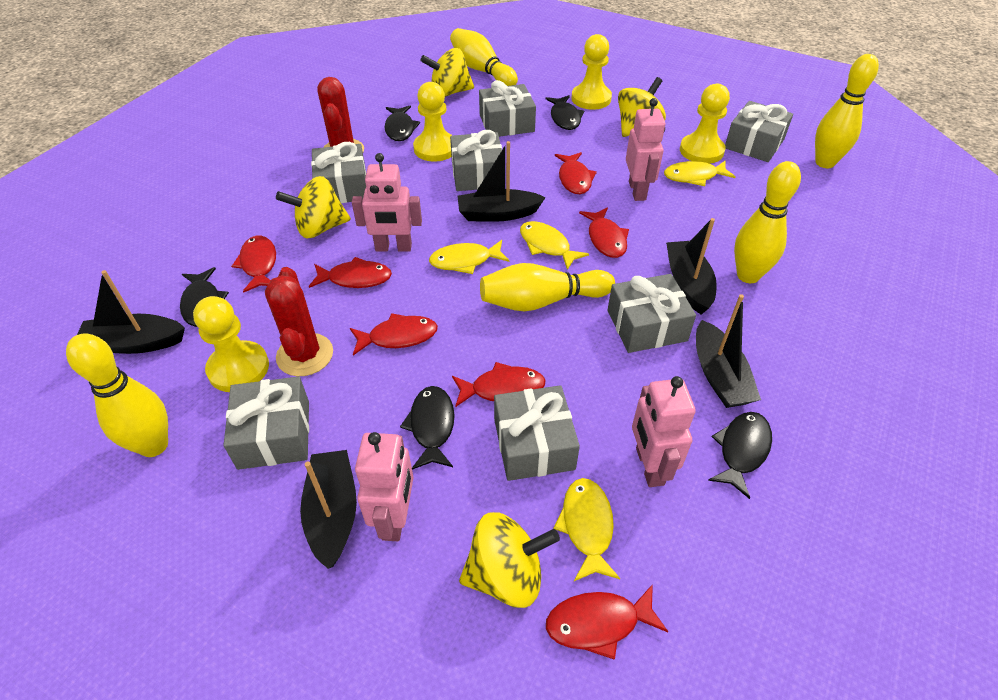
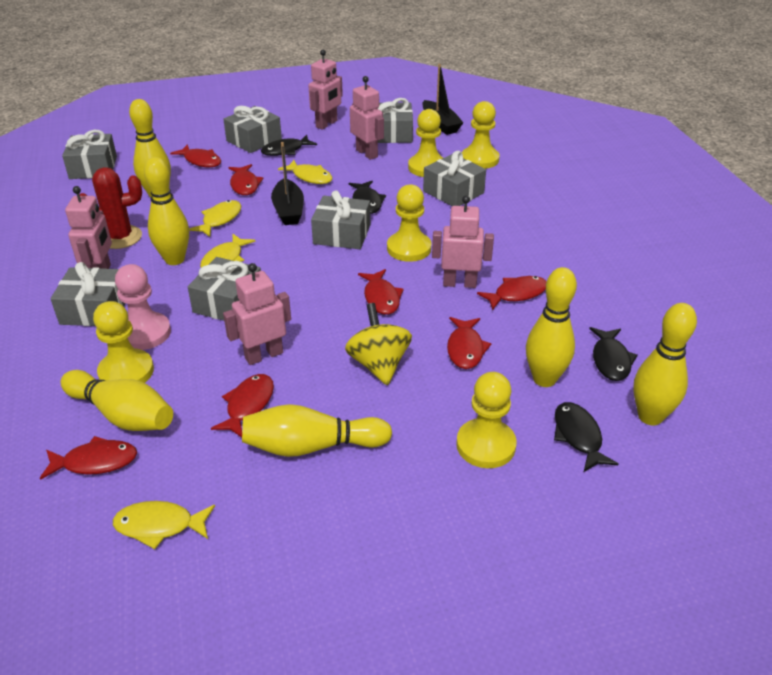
black boat: [77,270,185,354] [300,450,357,569] [458,141,546,222] [666,218,717,315] [696,294,761,408] = 5 -> [271,142,304,225] [422,64,463,135] = 2
black fish: [180,267,229,327] [384,106,420,141] [400,386,455,470] [546,95,584,130] [708,412,772,499] = 5 -> [261,135,317,156] [349,181,386,214] [554,402,618,472] [589,327,638,381] = 4
pink pawn: none = 0 -> [115,264,171,350] = 1
pink robot: [352,153,422,252] [355,432,414,541] [626,98,665,201] [632,376,696,487] = 4 -> [65,186,112,269] [223,263,291,365] [308,50,343,129] [350,76,384,160] [432,196,494,288] = 5
red cactus: [265,267,333,376] [317,77,364,152] = 2 -> [79,167,142,249] = 1
yellow bowling pin: [66,333,168,457] [450,28,518,86] [480,263,615,311] [734,161,801,283] [815,54,879,168] = 5 -> [61,370,173,431] [129,99,171,198] [144,157,189,265] [242,404,392,457] [526,267,577,387] [633,303,697,425] = 6
yellow pawn: [193,296,269,392] [413,82,453,162] [571,34,612,110] [680,84,730,164] = 4 -> [93,301,154,383] [387,184,431,262] [408,109,443,177] [456,372,517,468] [462,101,499,169] = 5
yellow spinning top: [276,176,351,238] [420,48,474,97] [459,512,560,608] [618,77,666,137] = 4 -> [345,303,412,385] = 1

